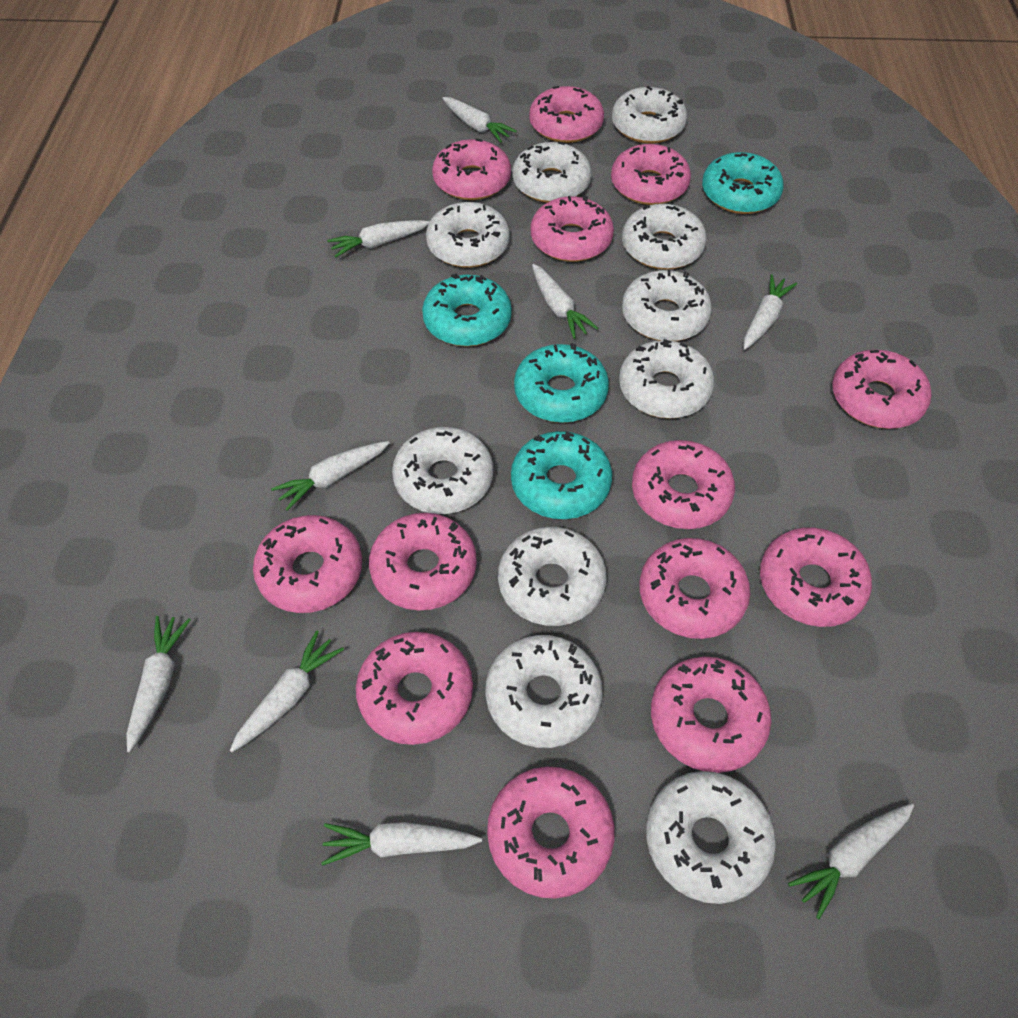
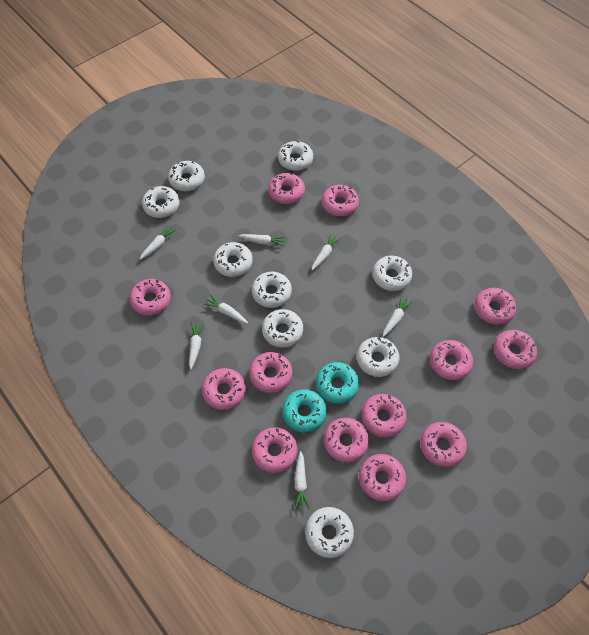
turquoise donut: [422,273,512,347] [511,431,612,519] [514,343,609,423] [702,152,784,214] = 4 -> [282,389,327,433] [316,362,359,404] = 2
white carrot: [126,616,191,752] [230,630,344,752] [271,441,389,511] [321,822,482,866] [327,220,430,257] [442,97,517,143] [532,264,598,339] [744,274,797,350] [788,803,914,919] = 9 -> [140,224,176,260] [189,322,204,370] [203,295,248,324] [238,234,286,246] [294,451,310,510] [312,233,341,270] [383,296,413,337] = 7
white donut: [392,427,493,514] [426,202,510,268] [485,635,603,748] [498,527,607,626] [512,142,592,203] [612,86,687,144] [619,339,714,419] [622,204,706,270] [622,270,712,341] [646,771,776,904] = 10 -> [142,186,180,218] [168,161,205,191] [213,242,253,277] [252,271,292,308] [262,309,303,348] [278,141,313,171] [305,507,354,558] [357,337,399,377] [372,256,412,291] = 9

